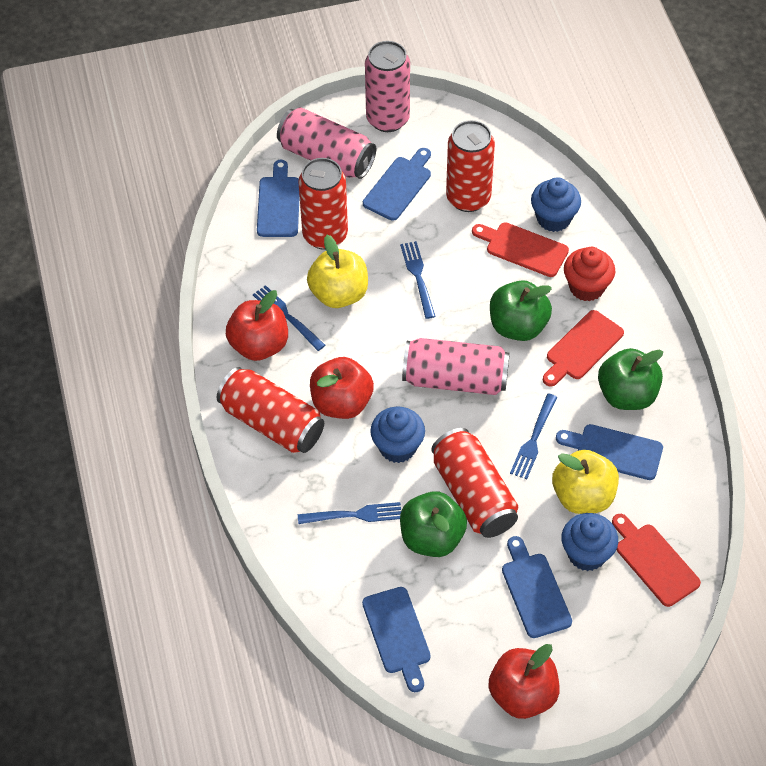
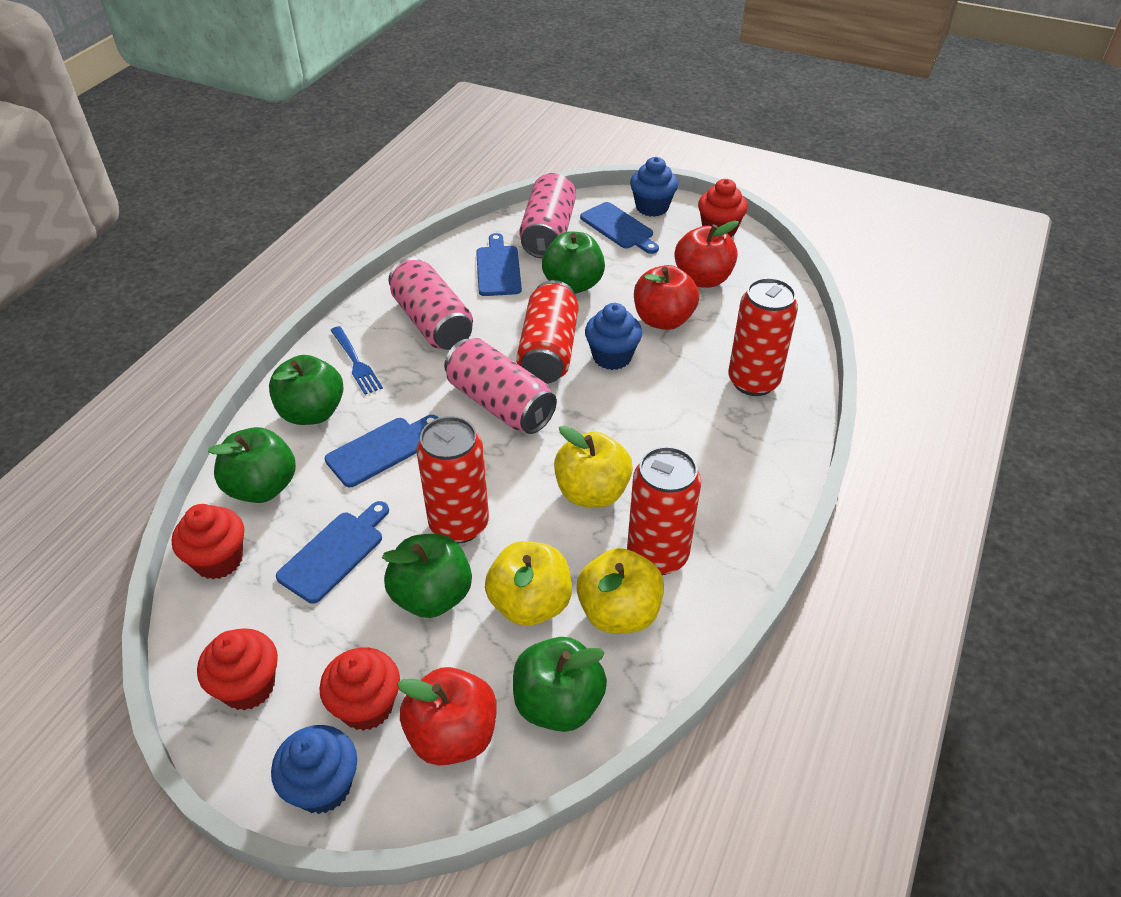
blue cutting board: [257,160,300,237] [362,587,431,692] [363,148,431,221] [502,536,572,638] [556,424,663,480] = 5 -> [276,501,389,603] [325,415,439,487] [476,233,522,296] [580,202,659,254] = 4
blue fork: [253,285,325,351] [298,502,401,524] [400,241,436,319] [510,394,557,479] = 4 -> [330,326,383,395] = 1
green apple: [400,491,467,557] [490,280,552,341] [598,348,663,410] = 3 -> [208,427,296,503] [269,355,344,425] [382,534,472,618] [513,637,607,732] [542,232,605,294] = 5
red cupcake: [564,247,615,301] = 1 -> [172,504,244,579] [197,628,278,710] [319,647,400,731] [698,179,748,237] = 4
red cutting board: [472,222,569,277] [543,310,624,387] [612,514,701,607] = 3 -> none = 0
yellow apple: [307,235,368,308] [552,450,619,514] = 2 -> [485,541,572,626] [554,426,633,508] [577,548,664,634] = 3

